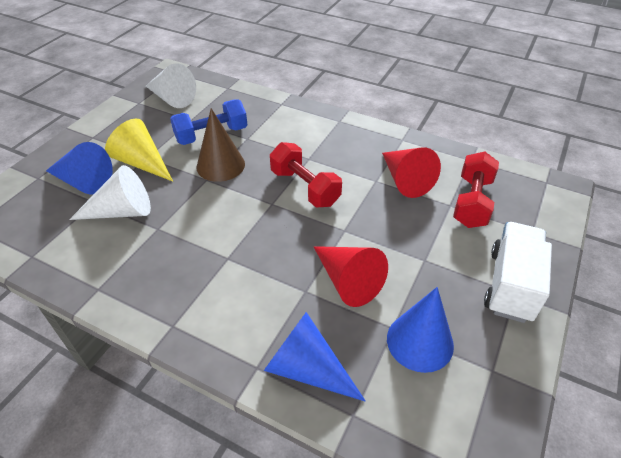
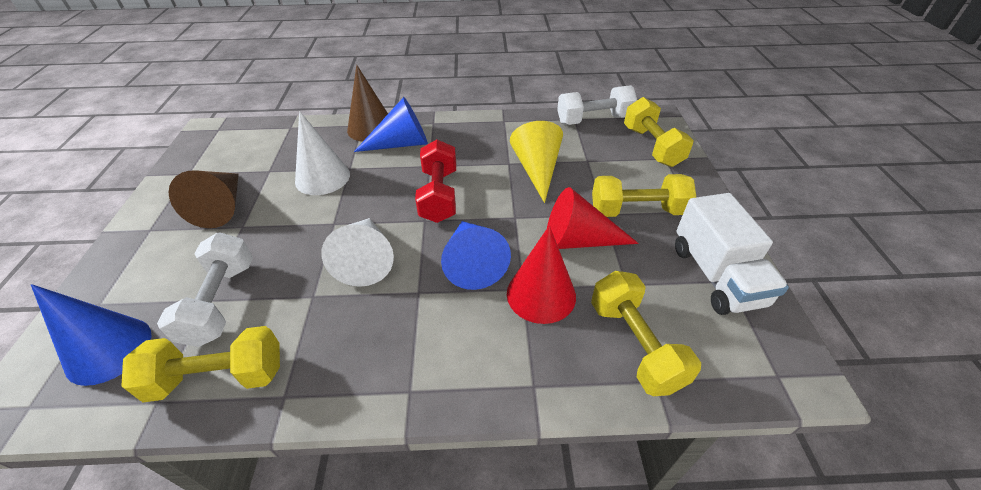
blue dumbbell: [170,99,247,145] = 1 -> none = 0
brown cone: [196,108,245,182] = 1 -> [168,170,239,228] [347,65,388,142] = 2
red dumbbell: [270,142,342,208] [453,151,499,228] = 2 -> [415,140,456,223] = 1
white dumbbell: none = 0 -> [157,232,253,347] [557,85,637,125] = 2
yellow dumbbell: none = 0 -> [121,326,280,402] [591,271,701,396] [592,174,696,217] [624,97,694,167] = 4

